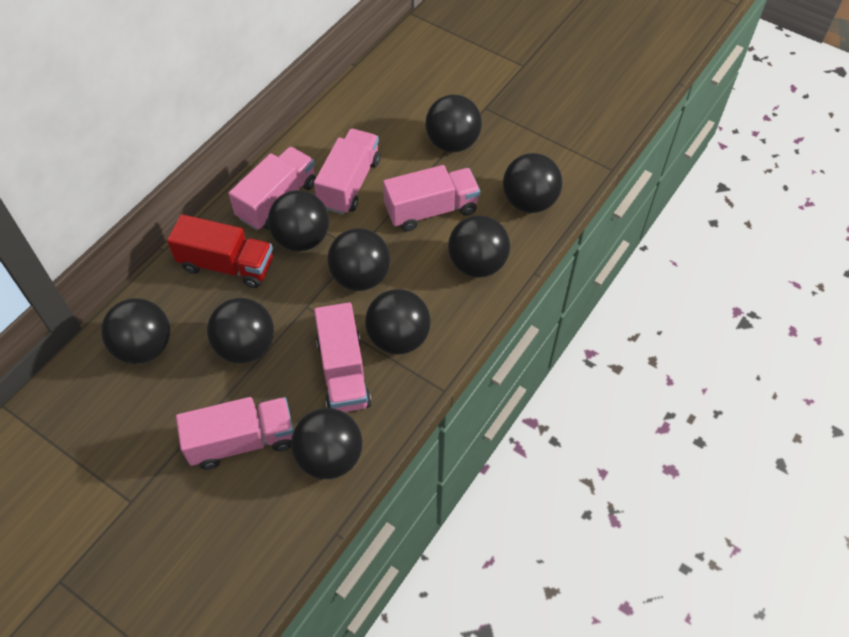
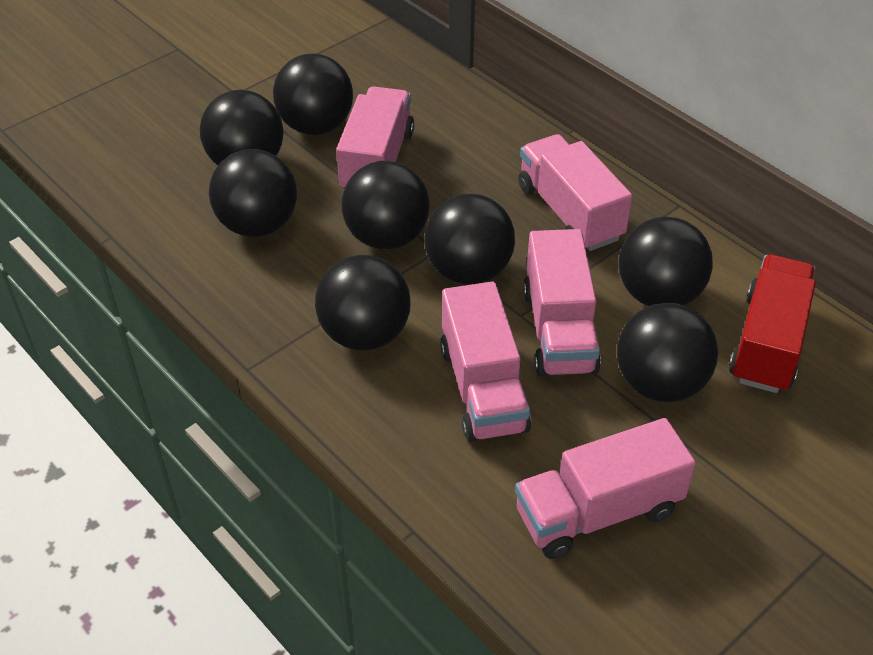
black ball: [101,298,170,364] [207,298,274,364] [268,190,329,251] [291,408,362,479] [327,228,390,291] [365,289,431,355] [425,95,482,152] [448,215,510,278] [503,153,562,213] = 9 -> [200,90,284,165] [209,149,297,237] [273,54,353,135] [315,255,411,351] [342,161,430,249] [424,194,515,285] [617,303,718,402] [619,217,713,306] = 8

